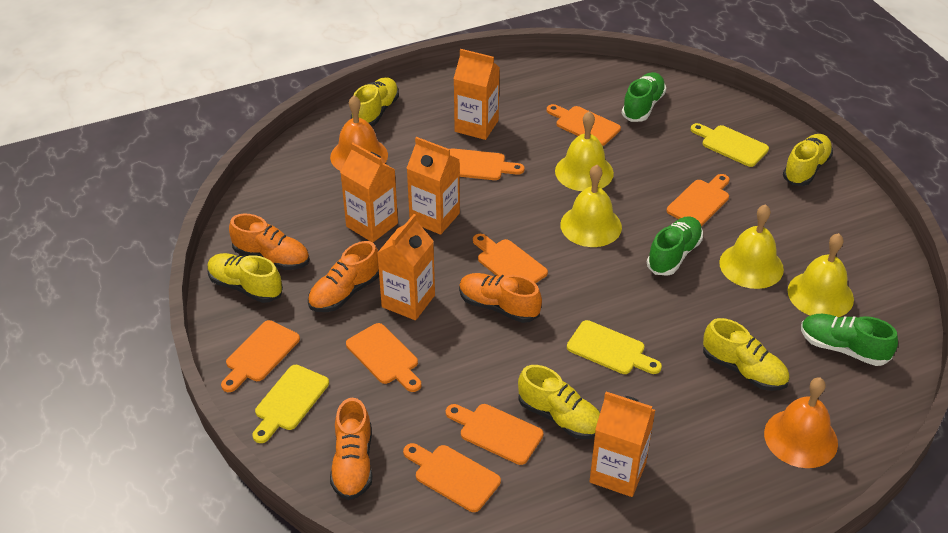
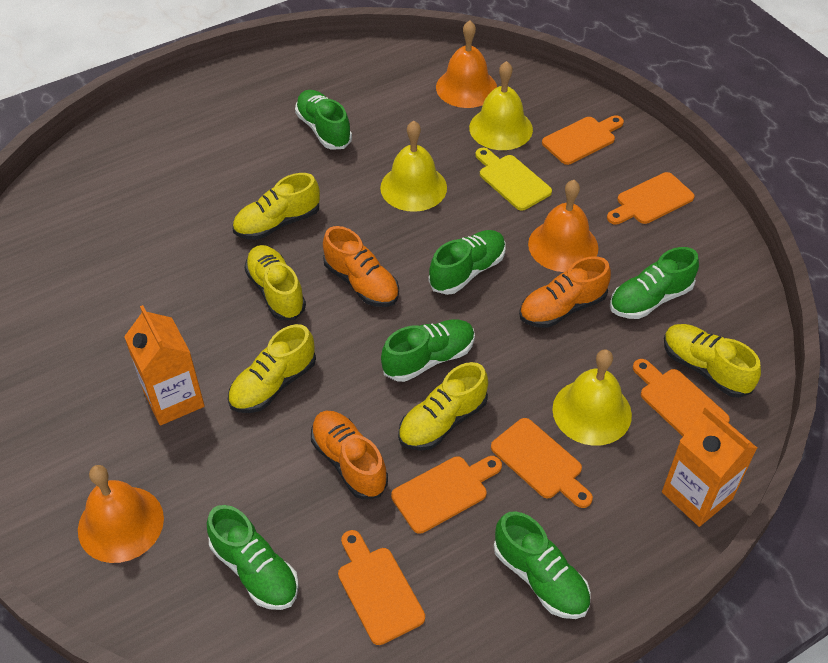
green shoe: [622,72,666,122] [647,216,703,276] [801,314,898,366] = 3 -> [207,505,299,610] [295,90,352,150] [381,319,475,382] [429,230,505,295] [494,511,591,619] [610,247,699,319] = 6
orange bell: [330,96,388,171] [764,377,838,468] = 2 -> [78,465,164,563] [436,20,497,108] [528,180,598,272] = 3
orange carton: [340,142,398,242] [377,214,435,320] [407,137,460,235] [453,49,500,140] [590,392,655,497] = 5 -> [124,305,205,426] [662,406,757,527] = 2
orange cutting board: [221,320,300,392] [346,323,421,392] [403,443,501,512] [446,404,544,465] [450,148,524,180] [473,234,548,283] [547,104,621,146] [667,174,729,226] = 8 -> [338,530,425,645] [391,456,502,534] [491,418,593,508] [542,115,624,165] [607,172,695,225] [633,359,730,436] = 6
orange shoe: [229,214,309,270] [308,241,379,312] [330,398,372,500] [459,273,542,323] = 4 -> [311,411,388,500] [323,226,399,307] [519,256,611,328] = 3
yellow bell: [555,111,614,191] [560,165,622,247] [719,204,784,289] [788,233,854,317] = 4 -> [380,121,447,212] [469,61,533,150] [552,349,632,446] = 3
yellow cutting board: [253,365,329,443] [567,320,662,374] [691,123,769,167] = 3 -> [475,148,552,211] = 1

